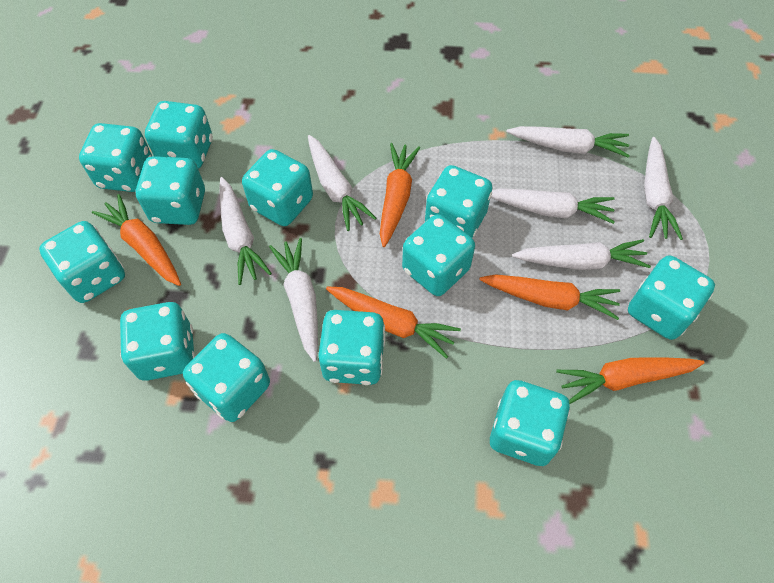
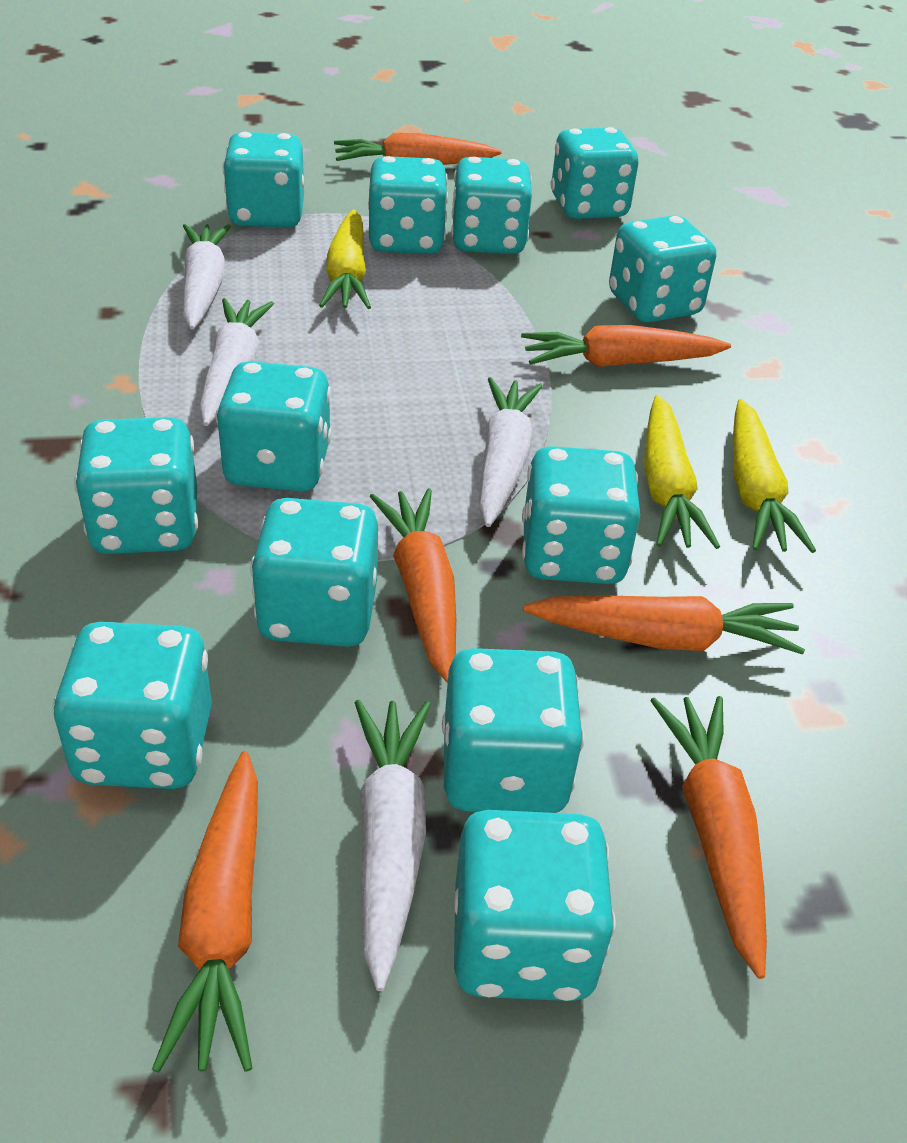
orange carrot: [92,194,181,286] [326,287,461,359] [380,143,420,247] [480,274,620,320] [556,357,704,404] = 5 -> [152,751,258,1073] [334,133,502,165] [370,489,456,683] [521,325,731,367] [523,595,805,655] [650,696,767,979] = 6
white carrot: [219,177,272,285] [269,238,318,362] [308,135,376,231] [491,188,615,224] [506,126,630,158] [512,239,651,270] [644,137,683,240] = 7 -> [183,224,231,330] [199,298,274,426] [355,700,431,991] [479,377,543,527] = 4
yellow carrot: none = 0 -> [319,209,371,309] [644,395,720,549] [733,399,816,553] = 3

